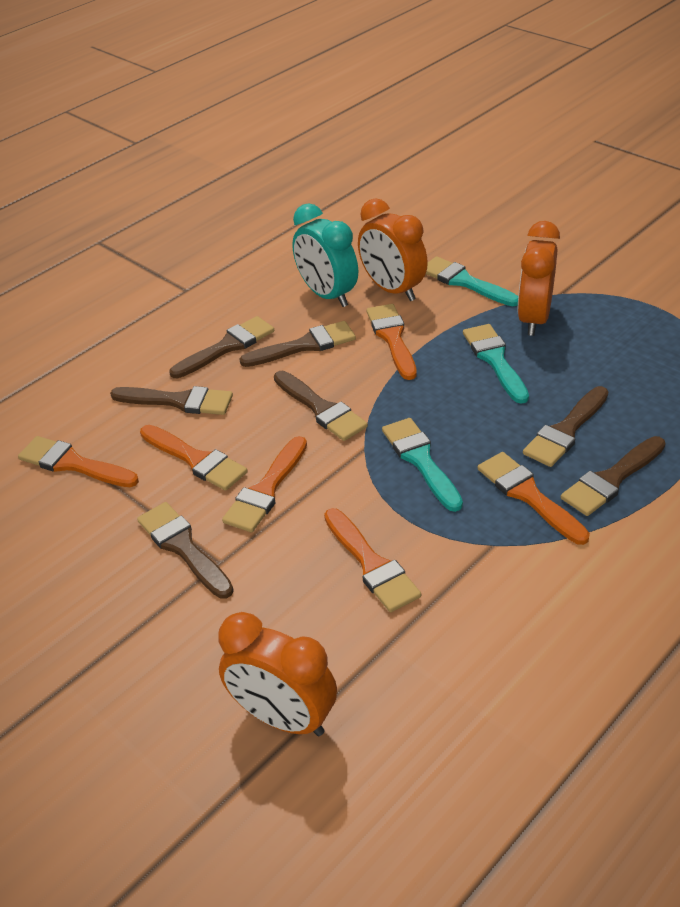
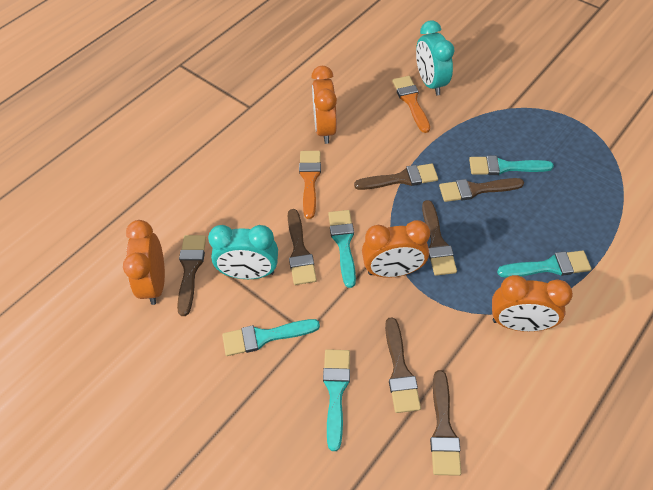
orange brush: [18,436,139,487] [140,425,248,491] [222,436,307,532] [324,508,421,612] [366,304,417,380] [478,452,590,545] = 6 -> [299,151,321,219] [392,76,430,133] = 2
orange clock: [218,612,337,736] [358,198,428,301] [518,221,560,336] = 3 -> [123,220,165,305] [311,66,337,144] [362,220,430,278] [492,275,573,332] = 4
turquoise brush: [382,418,463,512] [426,256,518,306] [463,324,529,404] = 3 -> [222,319,320,356] [323,349,350,451] [328,210,356,288] [469,156,554,175] [497,250,591,278] = 5
turquoise clock: [292,203,358,307] = 1 -> [208,225,278,279] [416,20,454,96] = 2

